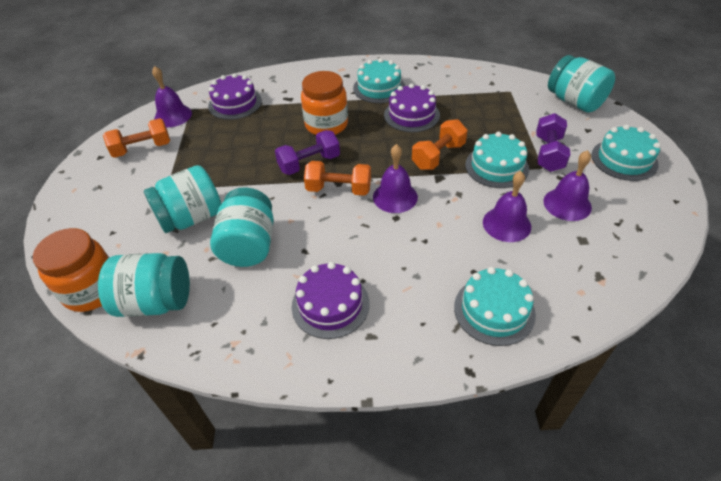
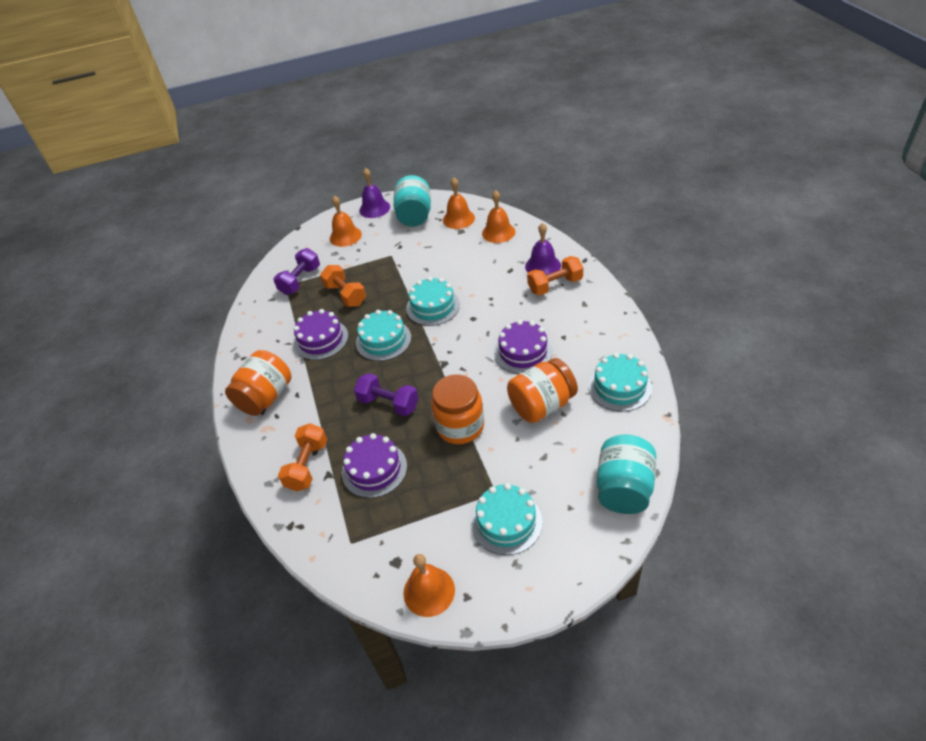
orange bell: none = 0 -> [330,195,362,247] [403,554,455,617] [443,177,475,229] [482,190,515,243] = 4
orange jar: [33,228,109,312] [301,71,348,135] = 2 -> [225,350,291,416] [431,374,484,444] [507,358,578,423] = 3
purple bell: [152,66,192,127] [373,144,418,213] [483,171,531,242] [544,150,592,221] = 4 -> [359,168,390,218] [525,223,561,275] = 2
turquoise jar: [98,253,190,317] [144,165,221,233] [210,187,274,267] [548,55,615,112] = 4 -> [393,175,431,227] [597,435,656,514] = 2

